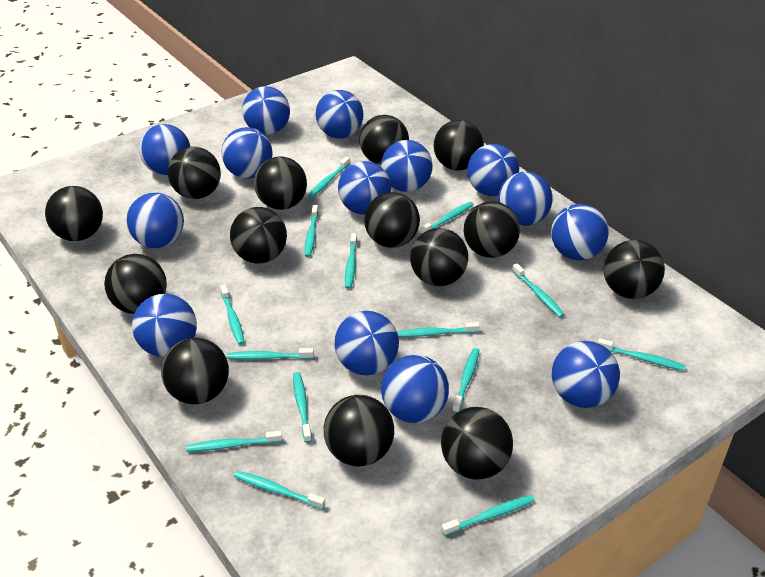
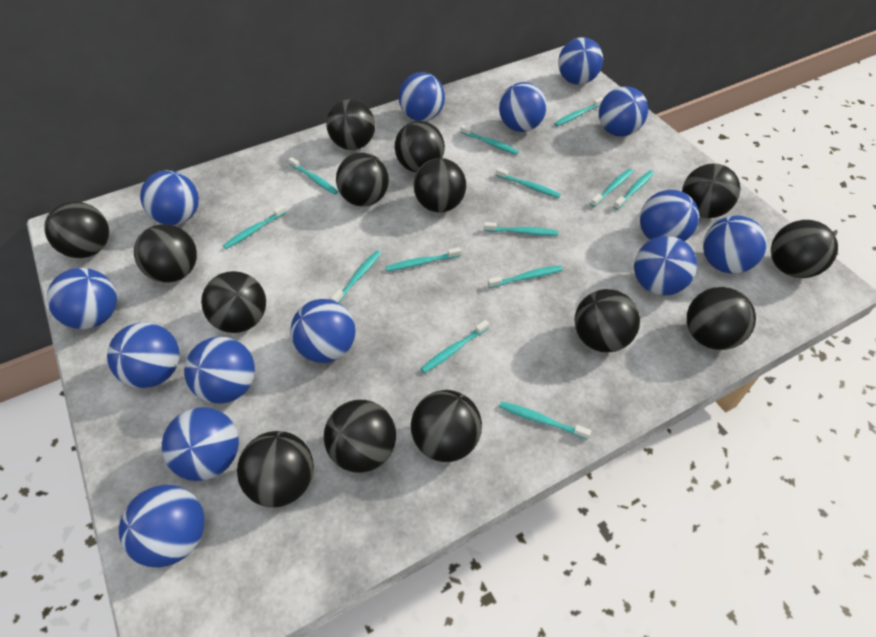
turquoise toothbrush: [186,431,282,452] [220,284,245,345] [227,348,314,360] [234,471,325,509] [293,372,312,443] [305,205,318,257] [308,157,350,198] [345,233,357,289] [397,322,480,337] [420,202,474,235] [441,495,535,536] [452,348,479,413] [512,263,565,317] [598,338,685,371] = 14 -> [223,205,287,249] [288,157,338,195] [331,250,381,303] [386,247,461,271] [421,320,489,373] [461,125,519,155] [484,222,558,236] [488,265,563,288] [496,168,561,198] [499,401,591,440] [554,97,604,126] [590,169,633,207] [613,170,654,210] = 13

